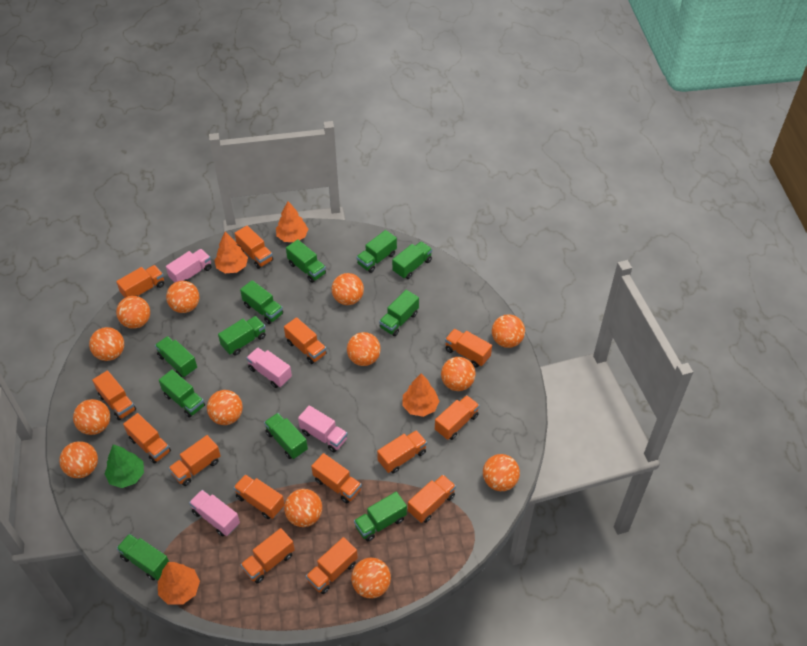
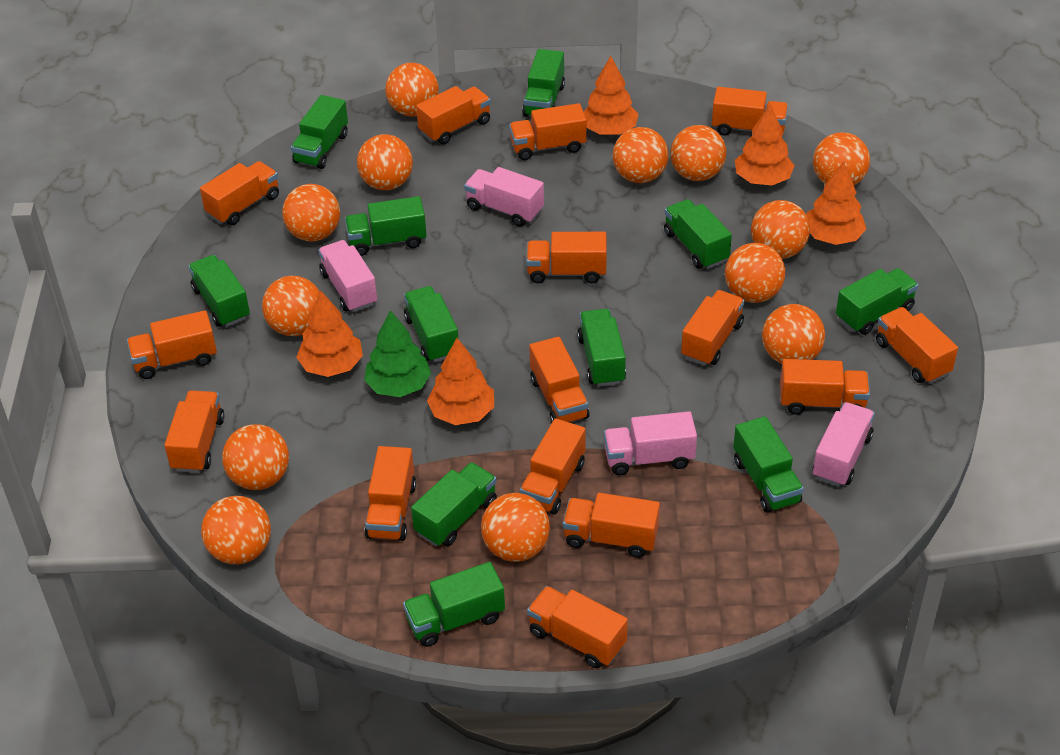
orange tree: [158,562,200,605] [214,232,248,273] [276,201,308,242] [402,373,439,417] = 4 -> [296,290,363,377] [427,338,494,425] [583,56,638,135] [735,104,794,185] [807,162,866,245] = 5
orange truck: [92,370,136,420] [116,265,164,298] [123,413,171,463] [169,435,221,486] [233,474,285,519] [235,225,273,269] [240,528,295,583] [284,317,327,364] [306,537,358,594] [311,453,362,503] [377,430,427,474] [408,475,456,523] [435,395,480,440] [445,329,492,368] = 14 -> [127,310,217,379] [164,390,225,473] [200,161,279,225] [365,446,416,541] [416,86,491,144] [509,103,587,160] [520,418,585,515] [526,232,607,283] [527,586,628,668] [529,337,589,423] [563,493,660,558] [681,290,745,366] [712,87,788,135] [780,359,870,415] [876,307,958,384] = 15

